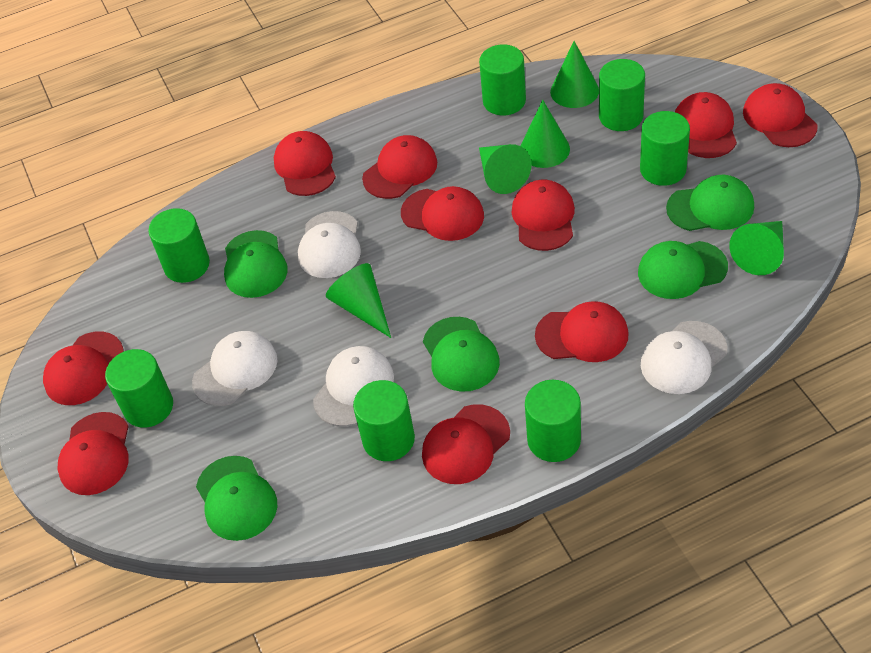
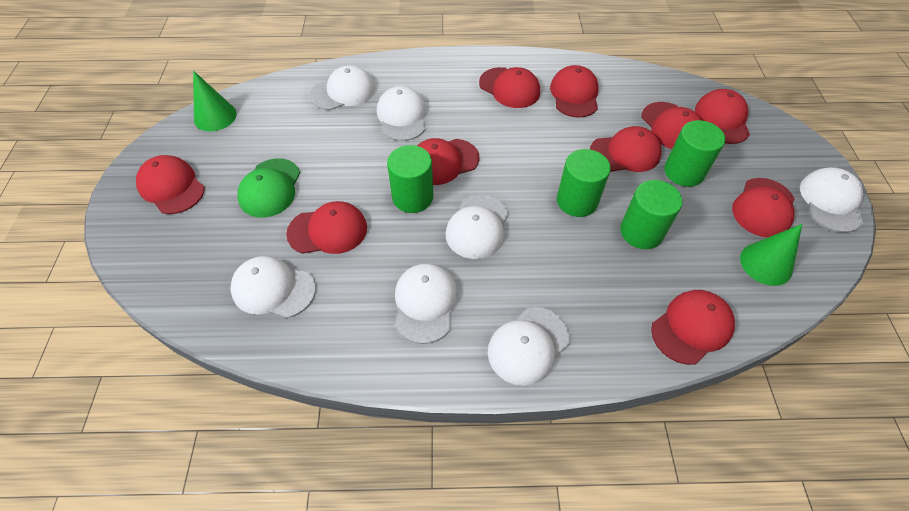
green cap: [196,456,277,541] [224,230,288,298] [423,317,500,392] [638,241,728,299] [666,175,754,231] = 5 -> [237,158,300,218] = 1
green cone: [326,263,391,338] [479,144,531,194] [520,100,570,168] [550,41,599,108] [729,221,784,275] = 5 -> [193,70,237,131] [740,224,802,286] = 2
green cylinder: [105,349,173,428] [148,208,210,283] [353,380,415,461] [479,44,526,115] [525,380,581,462] [599,59,645,131] [640,111,690,186] = 7 -> [387,145,433,213] [557,149,611,217] [620,180,682,249] [664,120,725,187] = 4
white cap: [192,331,277,406] [298,211,361,278] [313,346,394,427] [641,321,728,394] = 4 -> [230,256,316,318] [310,65,375,110] [377,86,426,141] [395,263,458,344] [446,195,509,259] [488,307,570,386] [800,167,863,233] = 7

